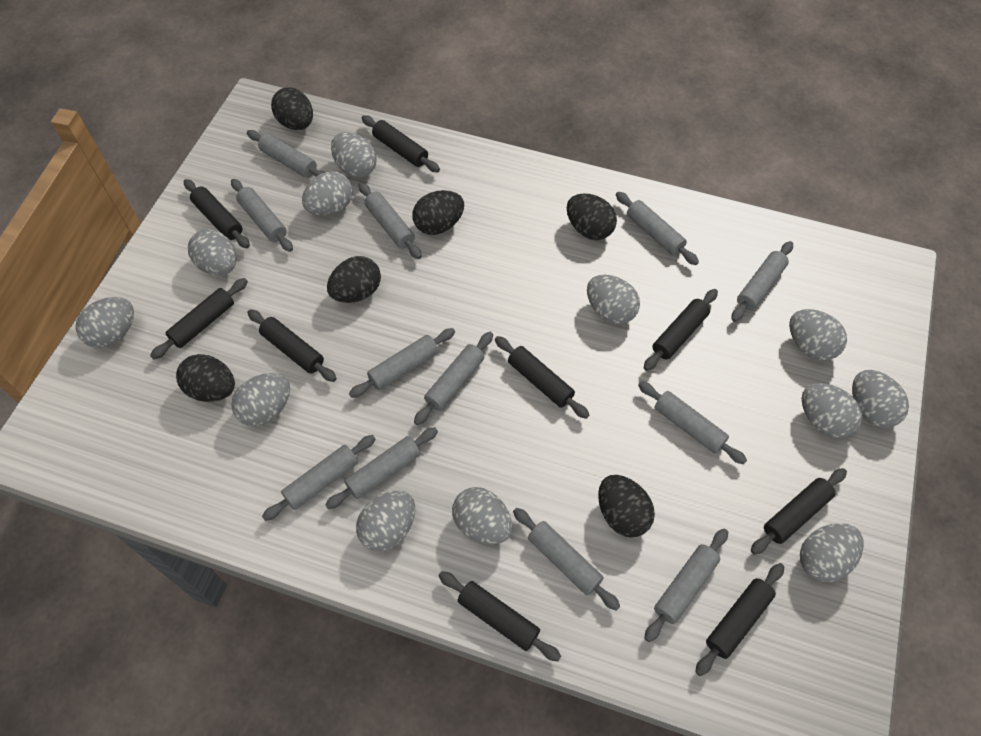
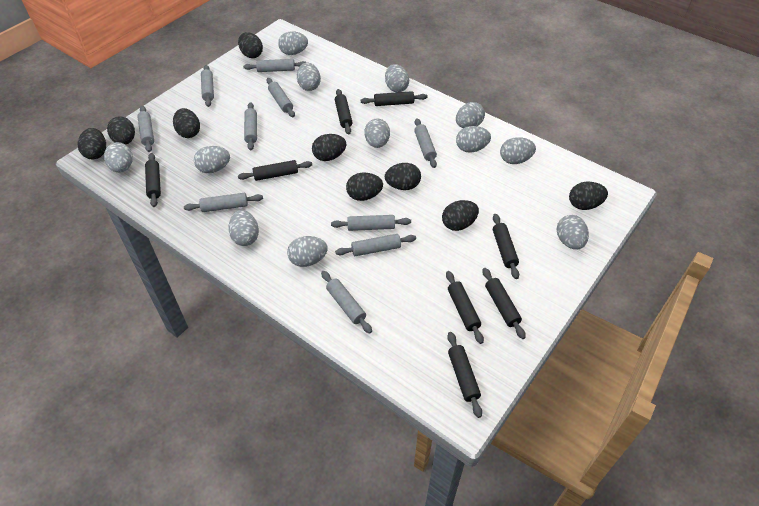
black egg: [176,354,235,402] [271,87,313,130] [327,256,381,303] [412,190,464,235] [567,194,617,240] [598,475,655,538] = 6 -> [78,128,106,159] [107,116,135,145] [173,108,200,138] [238,32,263,58] [312,134,346,161] [346,173,383,201] [385,163,421,190] [442,200,479,231] [569,182,608,210] = 9
black rolling pin: [150,278,248,359] [184,179,250,248] [247,309,337,382] [362,115,440,172] [439,571,561,662] [495,336,589,419] [644,289,718,371] [695,563,784,676] [751,468,847,555] = 9 -> [145,153,161,207] [238,160,312,181] [335,89,353,134] [361,91,428,106] [446,271,484,344] [447,332,482,418] [482,268,526,339] [493,214,519,279] = 8
grey rolling pin: [231,179,293,252] [247,130,325,178] [262,435,375,521] [325,427,438,509] [349,328,455,398] [359,182,422,259] [414,332,493,425] [513,508,620,611] [616,192,699,265] [638,381,747,464] [644,528,728,642] [731,241,793,322] = 12 -> [137,106,154,152] [184,193,263,212] [201,65,214,107] [243,59,307,72] [244,102,257,150] [266,78,295,117] [321,271,372,334] [331,215,411,231] [335,234,416,256] [414,118,437,168] = 10

